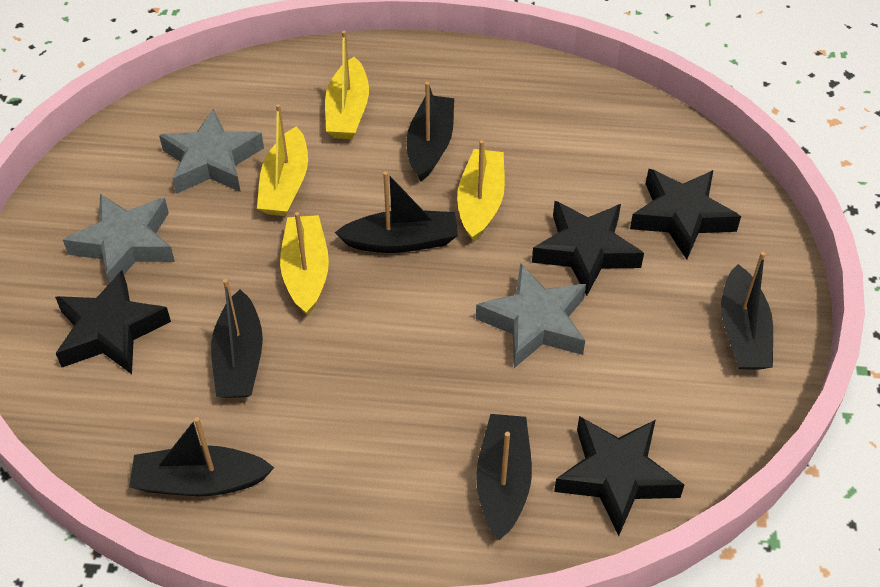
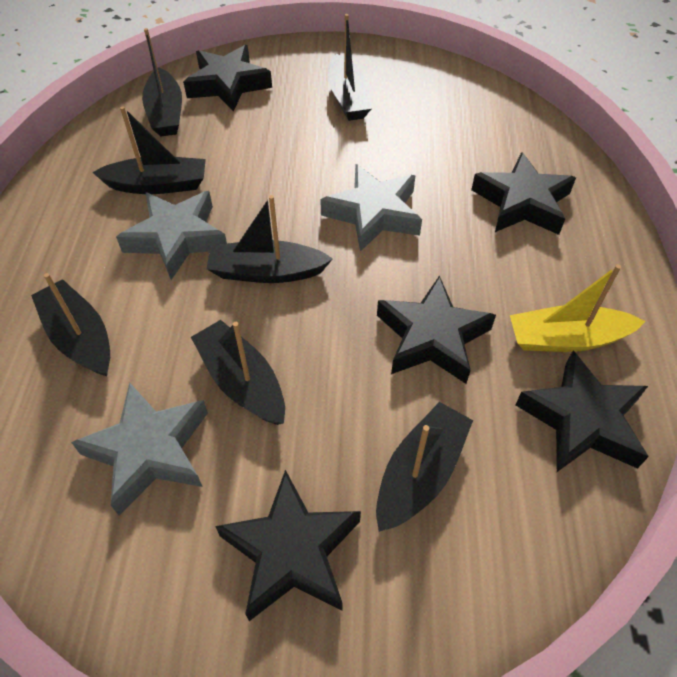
black boat: [129,417,274,496] [211,279,263,398] [334,171,458,253] [406,82,454,182] [476,414,532,540] [721,252,773,370] = 6 -> [31,273,110,376] [92,106,206,194] [142,28,182,137] [191,320,285,425] [207,195,333,283] [327,14,372,121] [376,402,473,532] = 7
black star: [55,271,171,374] [532,201,644,296] [554,416,684,536] [630,169,741,260] = 4 -> [183,45,272,112] [215,470,361,621] [377,275,496,384] [471,152,576,235] [516,351,649,472] = 5
yellow boat: [257,104,308,216] [280,212,329,316] [325,31,369,139] [457,140,505,242] = 4 -> [510,264,645,352] = 1

